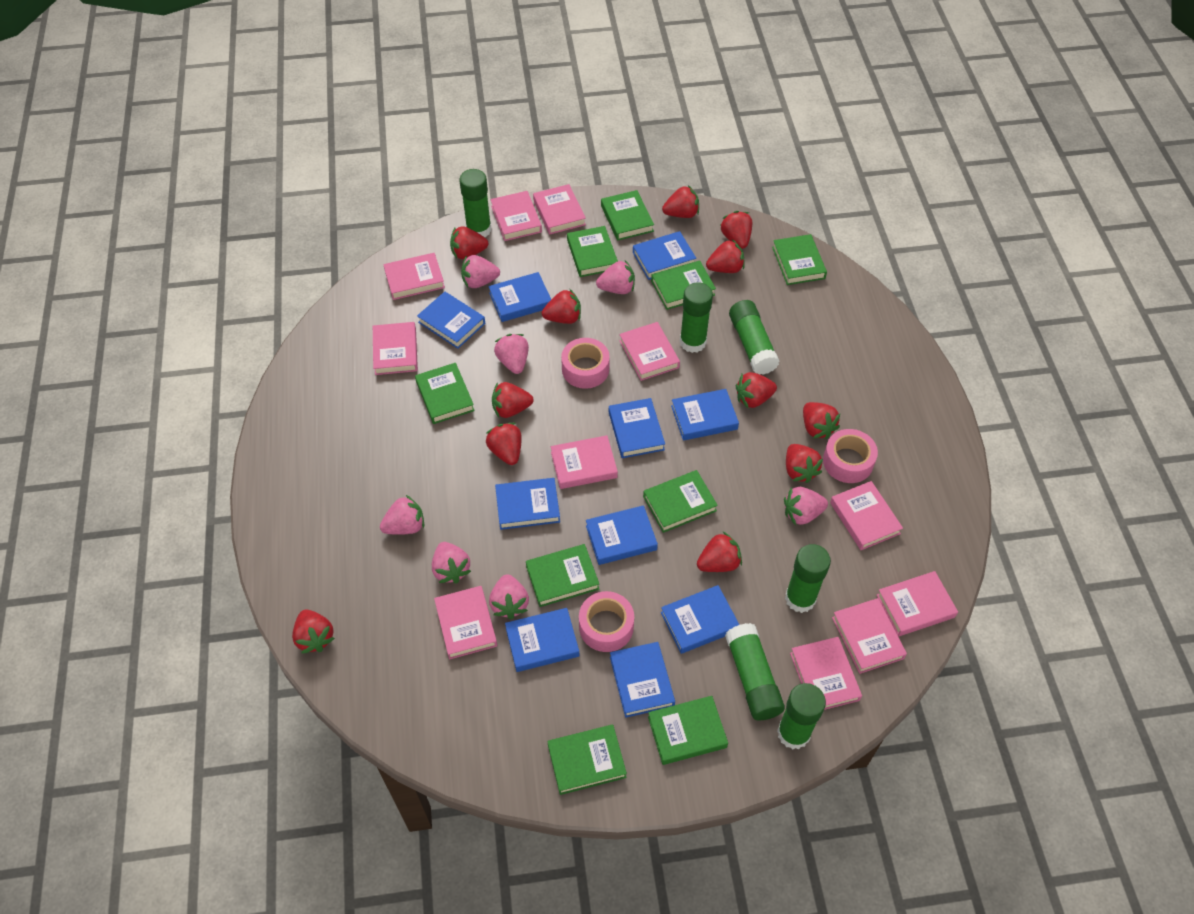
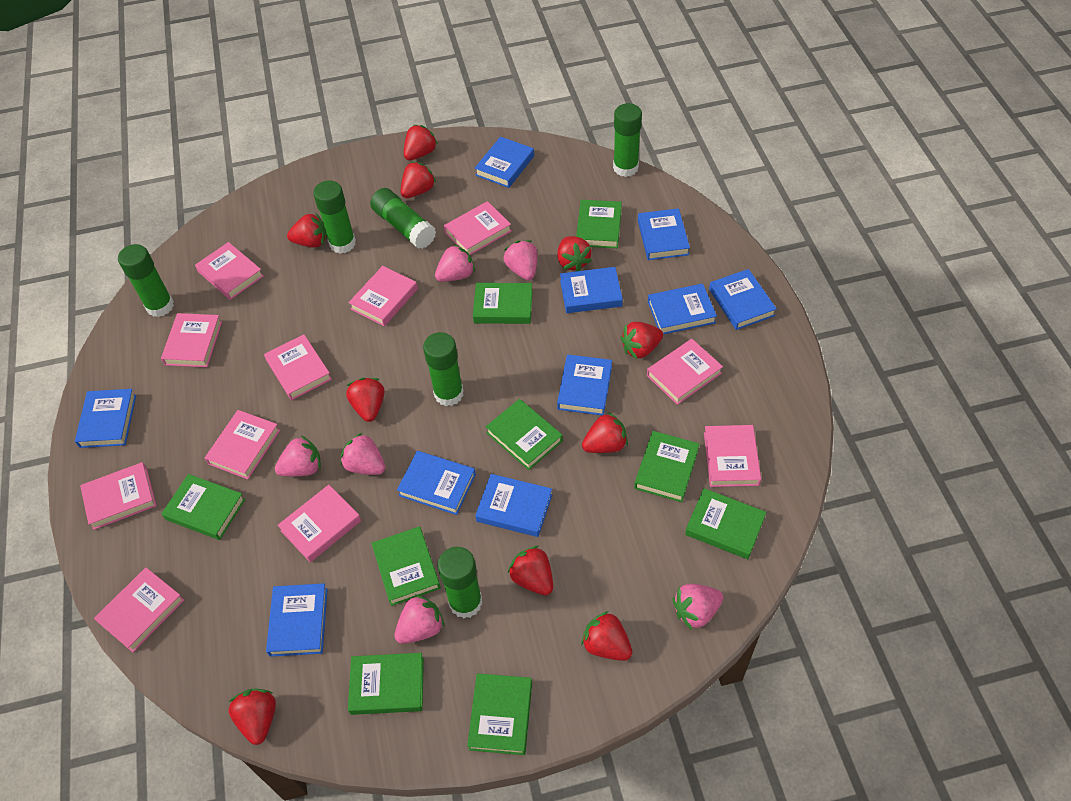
pink strawberry: [380,495,424,535] [432,542,471,584] [461,255,500,288] [489,574,529,619] [494,334,529,374] [596,260,635,294] [784,487,828,525] = 7 -> [275,435,321,477] [340,433,385,475] [394,594,445,644] [435,244,475,282] [504,240,537,280] [672,584,723,630] = 6
pink tape: [561,338,610,389] [579,591,634,652] [823,429,878,483] = 3 -> none = 0
red strawberry: [292,609,335,654] [450,226,488,259] [486,423,522,465] [492,382,533,418] [542,289,581,324] [662,185,699,218] [697,532,742,572] [706,239,744,273] [720,211,752,249] [736,372,777,408] [786,444,823,483] [803,402,840,439] = 12 -> [228,689,276,745] [287,213,327,248] [346,378,385,422] [401,161,436,198] [404,125,438,160] [508,546,553,595] [557,236,592,271] [581,611,632,661] [582,412,628,453] [621,322,663,359] = 10

